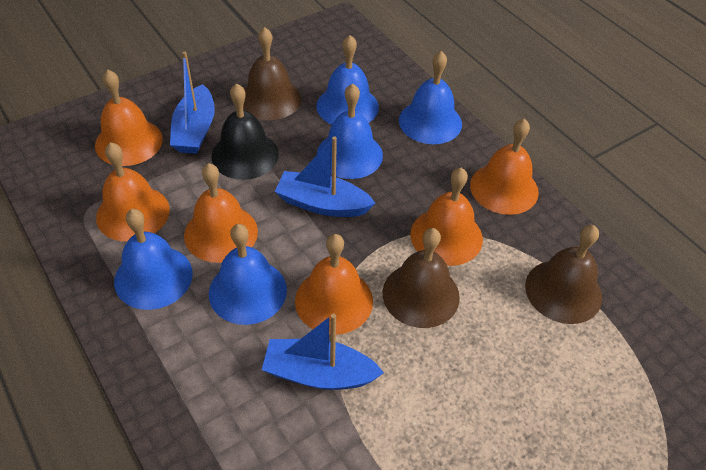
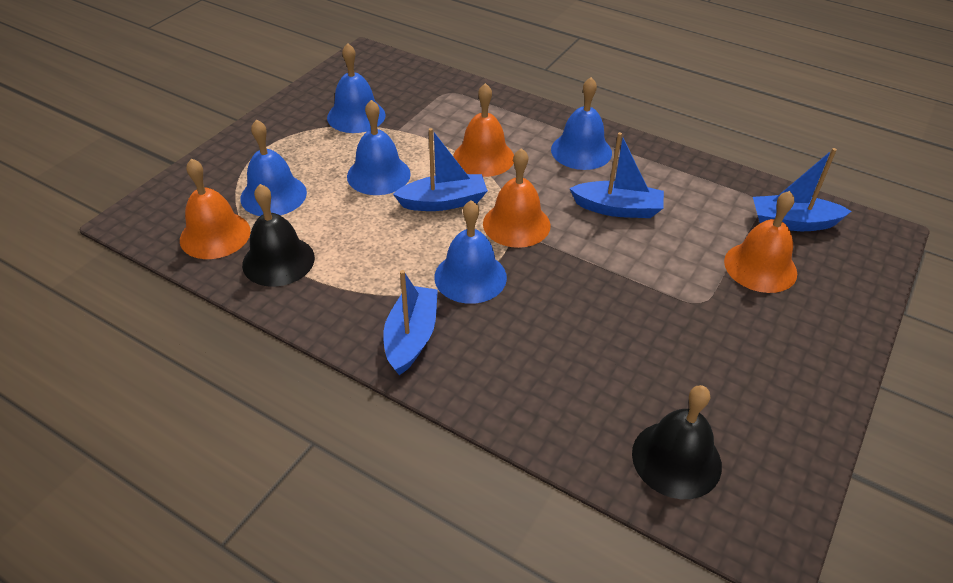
black bell: [212,83,279,180] = 1 -> [242,184,315,287] [632,385,722,499] = 2
blue boat: [170,51,215,154] [262,313,384,390] [275,136,375,217] = 3 -> [383,270,438,375] [393,128,488,211] [569,132,664,218] [753,148,851,231] = 4
brown bell: [243,27,301,120] [383,228,460,328] [525,225,602,324] = 3 -> none = 0
orange bell: [95,70,163,166] [96,142,170,242] [184,163,258,263] [295,234,373,335] [410,168,483,266] [470,118,539,215] = 6 -> [180,158,251,259] [453,83,514,177] [483,148,551,248] [724,191,797,293] = 4

